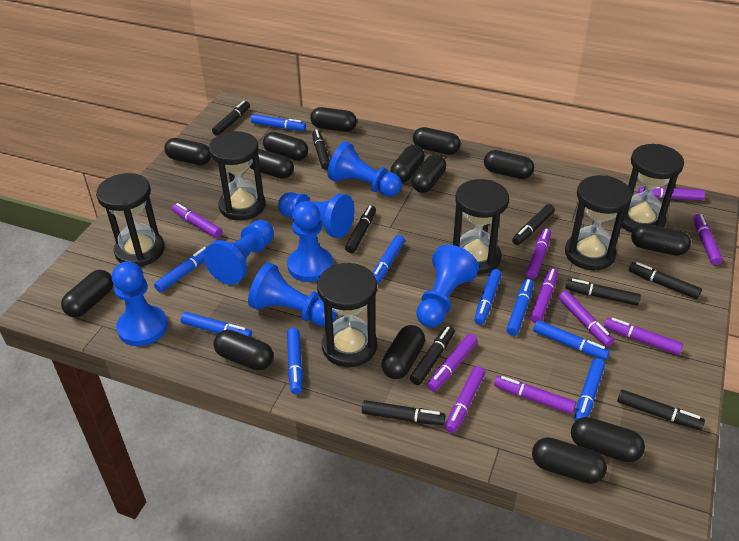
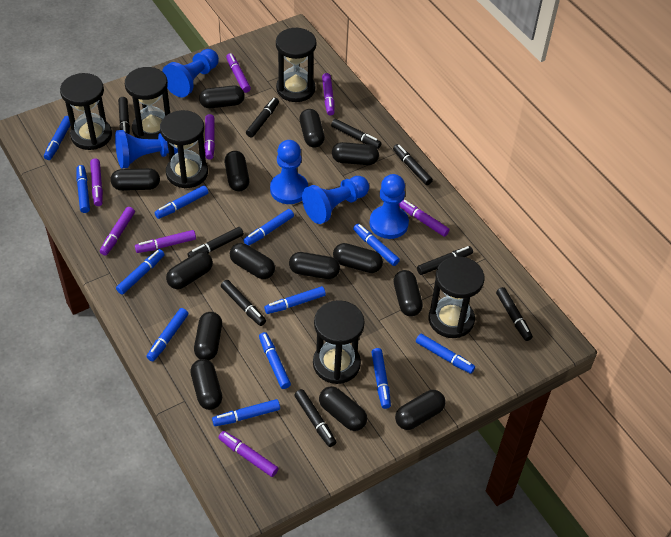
blue marker: [154,247,207,292] [181,312,252,337] [251,114,306,131] [287,328,303,394] [373,235,405,285] [474,269,502,325] [506,279,534,336] [533,320,610,360] [574,358,605,421] = 9 -> [44,116,70,160] [76,165,90,213] [116,249,165,295] [147,308,188,361] [155,185,209,219] [212,399,280,426] [243,209,294,246] [259,332,291,389] [264,286,326,314] [353,224,400,266] [371,348,391,409] [416,334,475,374] = 12
blue pawn: [112,261,168,346] [204,220,274,285] [248,262,337,326] [278,192,354,238] [287,201,333,282] [327,141,402,197] [416,245,479,328] = 7 -> [115,130,178,168] [162,49,219,97] [270,140,308,204] [302,176,369,224] [370,174,409,239] = 5
purple marker: [172,203,222,238] [427,334,478,392] [445,366,485,433] [494,376,576,414] [526,228,551,279] [530,268,558,323] [559,291,614,347] [604,318,683,355] [638,186,705,200] [693,214,723,265] = 10 -> [90,158,103,206] [100,207,135,256] [135,230,196,253] [204,114,215,160] [218,431,279,477] [226,53,251,93] [322,73,335,115] [399,200,450,237] = 8

